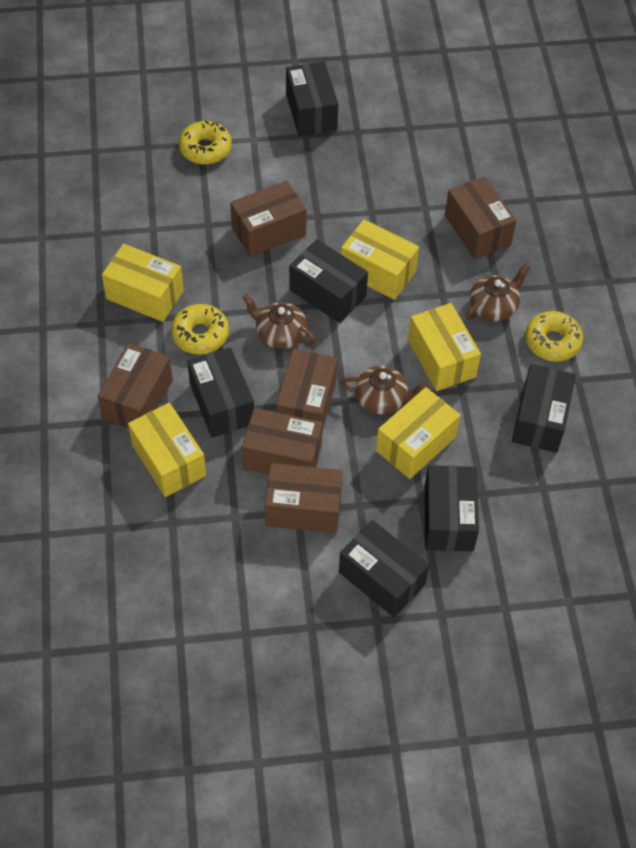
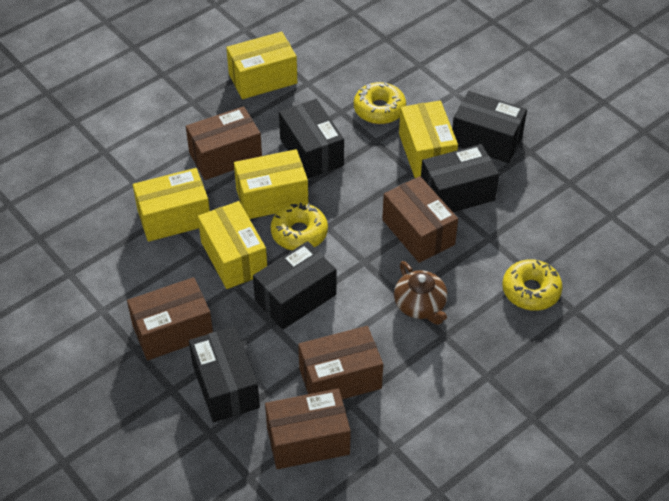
black box: [187,347,254,438] [286,62,338,136] [289,239,368,323] [339,520,429,617] [424,465,479,552] [512,364,576,453] = 6 -> [189,326,260,422] [253,241,336,330] [279,99,344,179] [421,144,499,212] [452,91,527,163] = 5
brown box: [98,343,173,428] [230,181,307,257] [242,408,323,474] [265,463,343,533] [276,349,337,432] [445,176,516,259] = 6 -> [127,277,213,360] [186,106,262,180] [265,389,351,469] [298,326,383,399] [382,176,458,263] = 5
brown teapot: [242,294,316,349] [341,366,429,414] [466,264,530,321] = 3 -> [394,261,448,325] = 1

